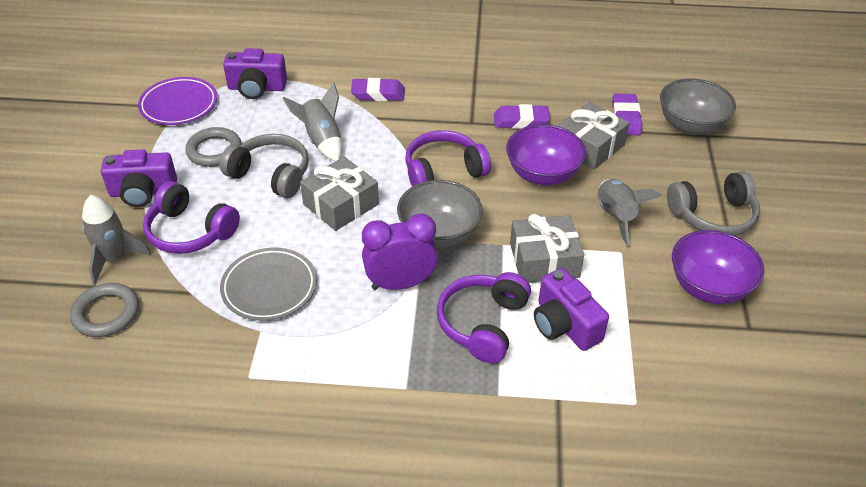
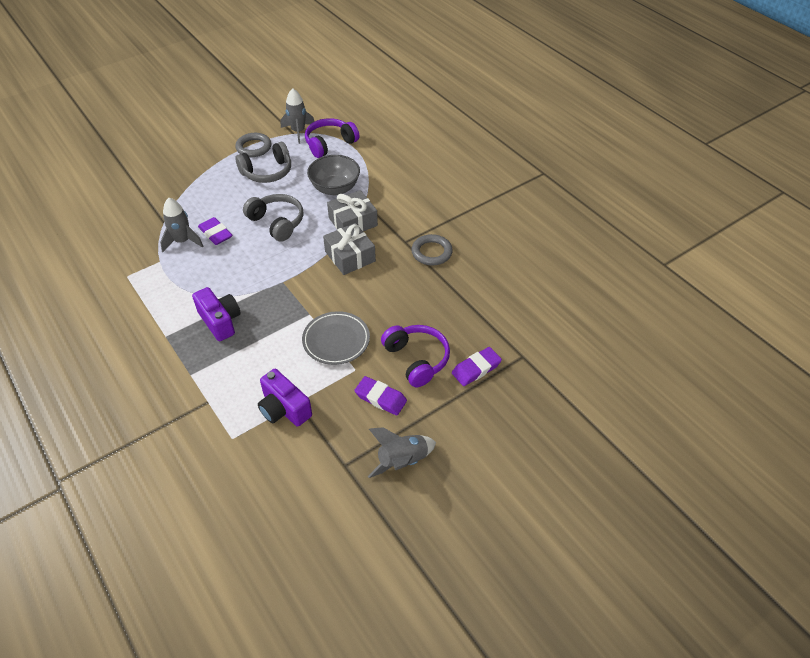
grey bowl: [397,180,482,248] [660,78,736,135] = 2 -> [307,155,360,195] = 1
grey gift: [300,156,379,231] [510,214,584,283] [558,102,629,169] = 3 -> [323,223,376,275] [327,190,378,231] = 2
purple bowl: [506,124,586,185] [672,230,764,304] = 2 -> none = 0
purple camera: [101,149,177,207] [223,48,287,99] [534,268,609,351] = 3 -> [192,287,241,341] [258,369,312,427] = 2
purple clock: [362,213,438,290] = 1 -> none = 0
purple headphones: [143,181,240,254] [405,130,491,187] [437,272,531,363] = 3 -> [305,118,359,158] [381,325,450,387] = 2
purple plate: [138,77,217,125] = 1 -> none = 0

